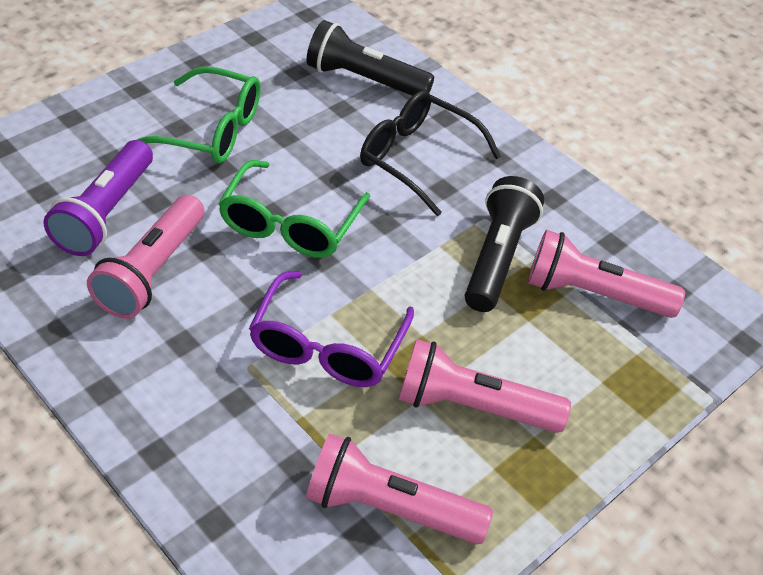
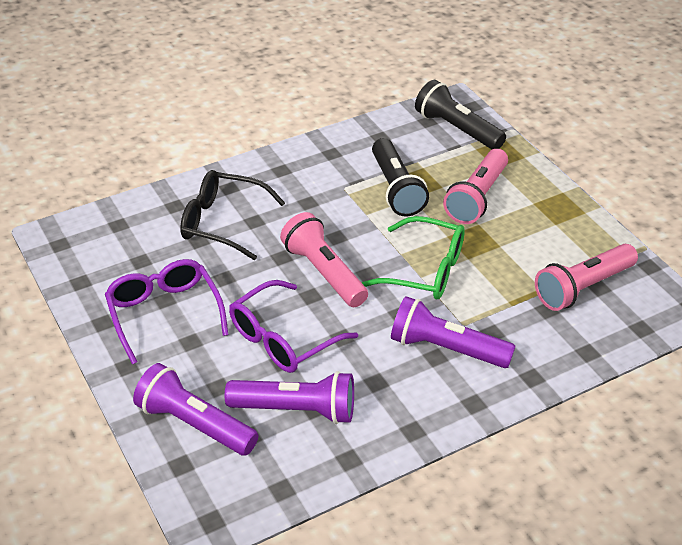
green glasses: [137,66,261,163] [218,160,370,258] = 2 -> [361,216,465,299] = 1
pink flashlight: [87,195,205,319] [306,433,493,544] [399,339,571,433] [528,230,685,318] = 4 -> [280,212,368,307] [443,149,508,224] [535,244,638,311] = 3
purple flashlight: [44,140,153,256] = 1 -> [133,363,259,456] [225,371,354,424] [391,296,515,368] = 3
purple glasses: [249,271,414,387] = 1 -> [105,259,228,364] [229,280,358,373] = 2

